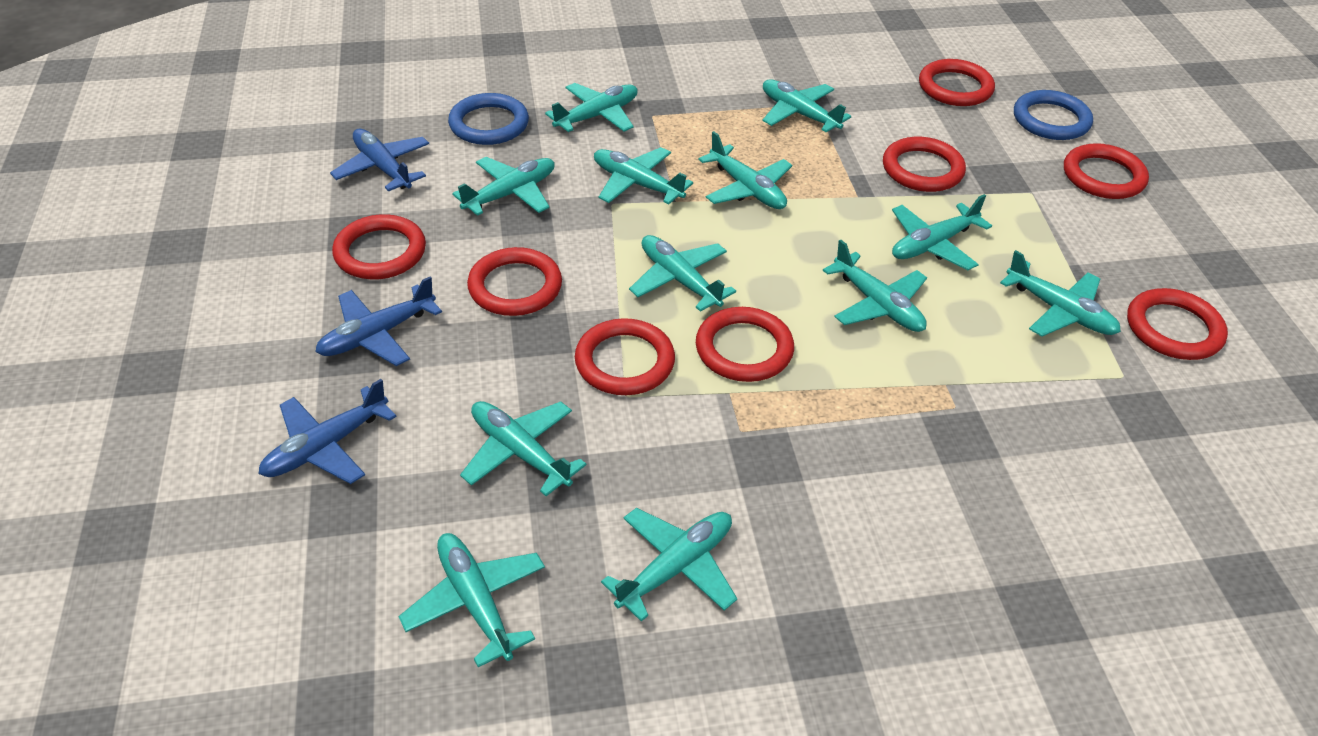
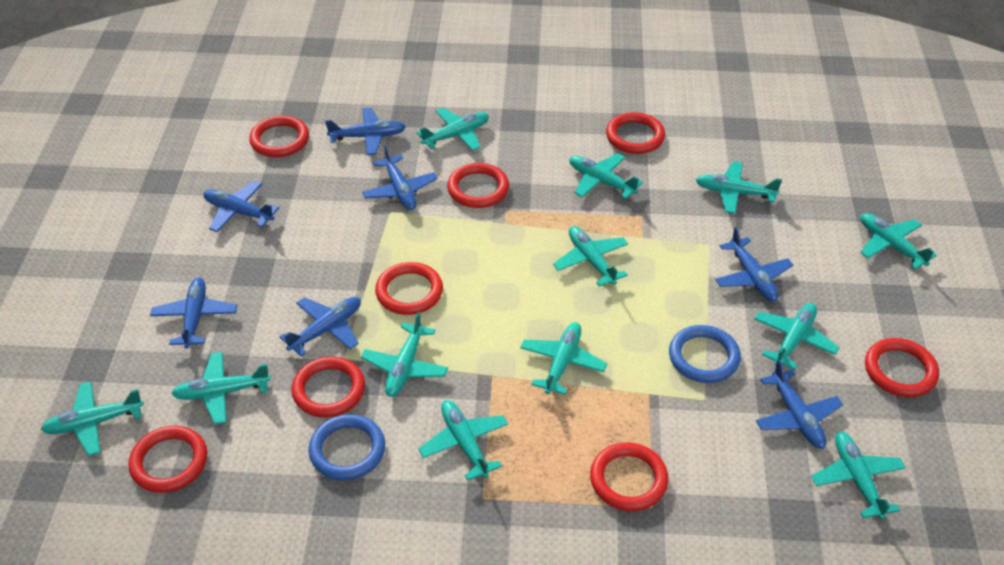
blue plane: [258,379,397,484] [315,277,442,366] [330,129,429,192] = 3 -> [150,277,237,349] [203,181,280,232] [279,297,361,356] [325,108,406,155] [362,145,438,210] [715,227,793,301] [756,360,843,449] = 7

